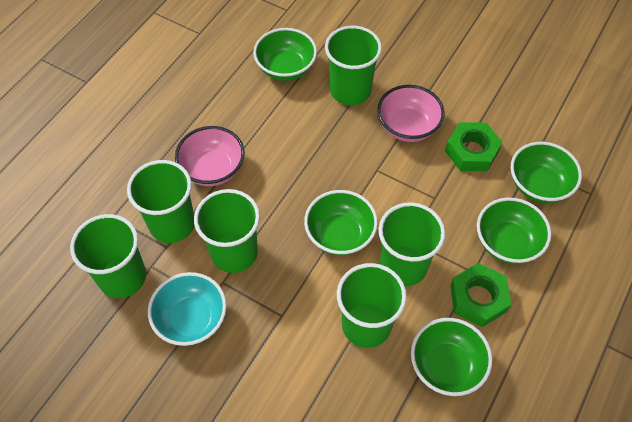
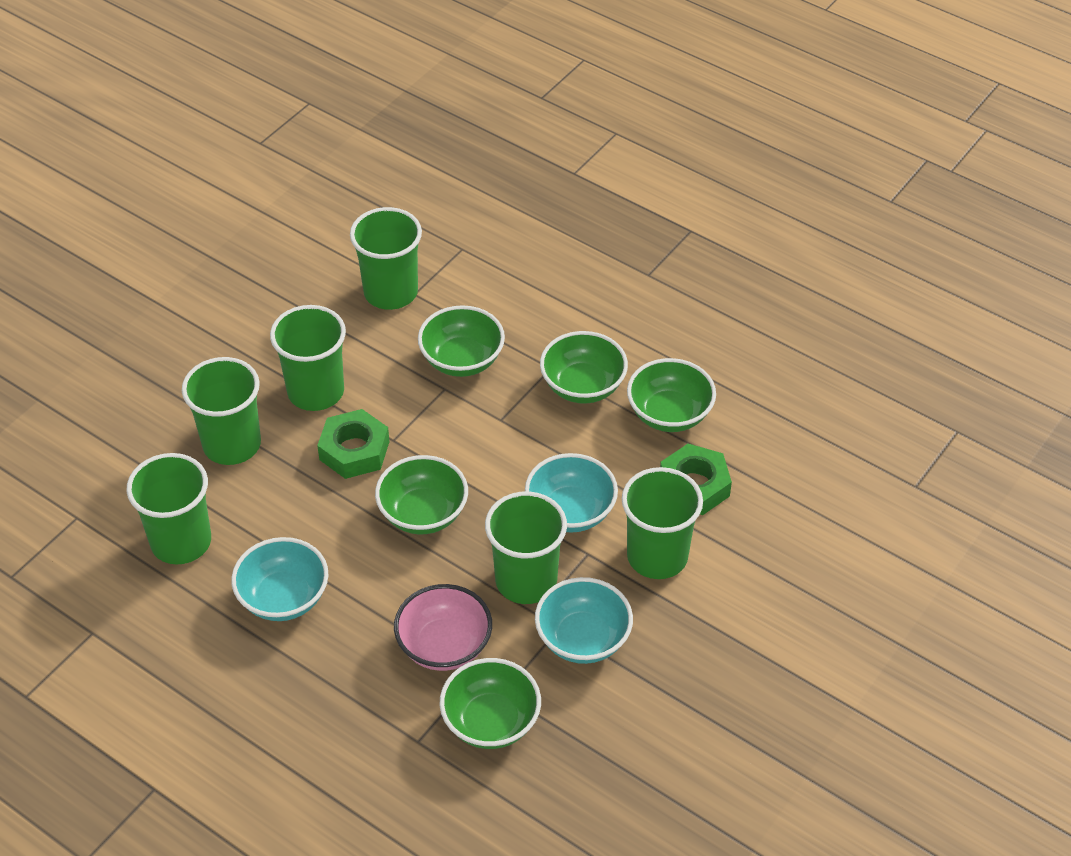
pink bowl: [175,126,245,186] [377,85,445,142] = 2 -> [394,584,492,671] = 1
turquoise bowl: [148,272,227,346] = 1 -> [231,537,329,621] [525,453,618,533] [535,577,633,664] = 3

